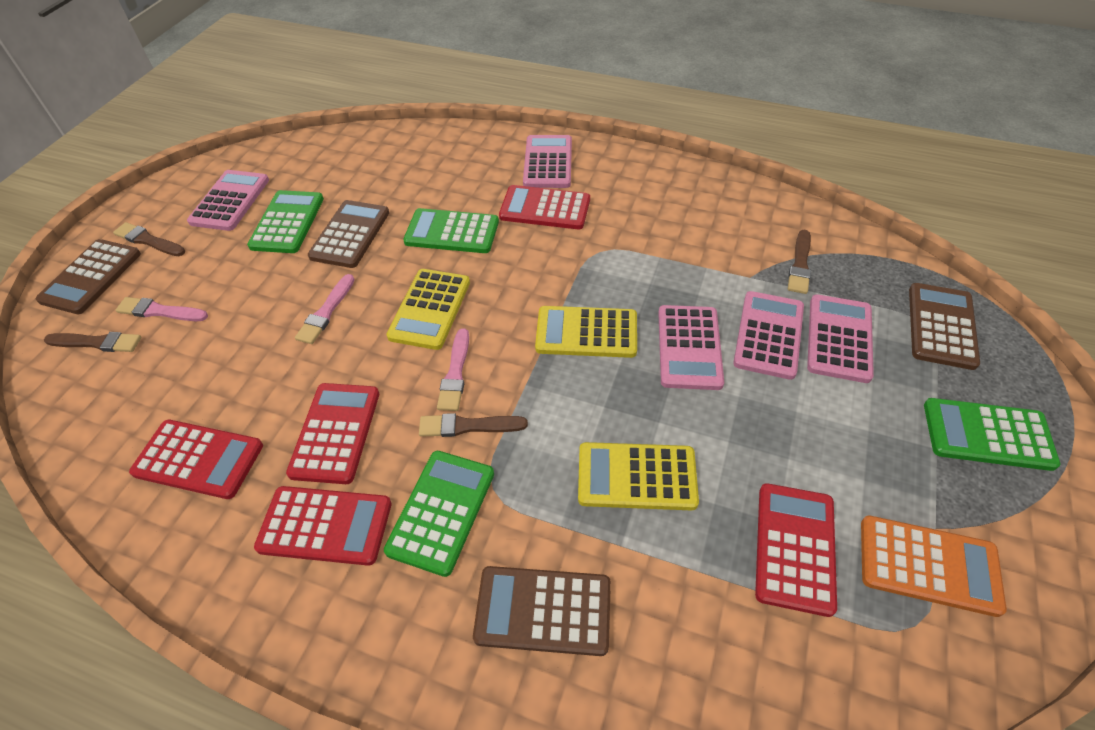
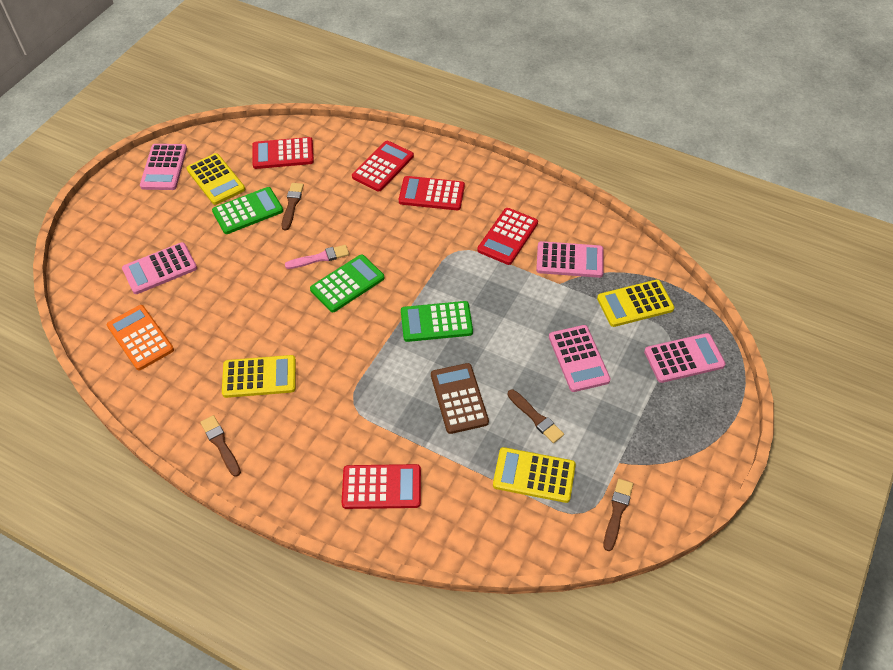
brown calculator: [36,239,141,314] [308,200,389,268] [473,566,611,656] [909,283,980,370] = 4 -> [431,363,489,434] = 1
green calculator: [247,190,324,253] [384,451,494,577] [403,208,499,253] [924,398,1061,471] = 4 -> [212,187,283,234] [310,255,385,312] [401,301,473,342] = 3
pink brush: [116,297,208,321] [295,274,355,344] [437,328,469,411] = 3 -> [285,245,349,269] = 1
yellow calculator: [386,269,470,350] [535,306,637,358] [578,442,699,510] = 3 -> [186,153,245,205] [222,355,296,398] [493,447,576,503] [597,280,674,327] = 4

